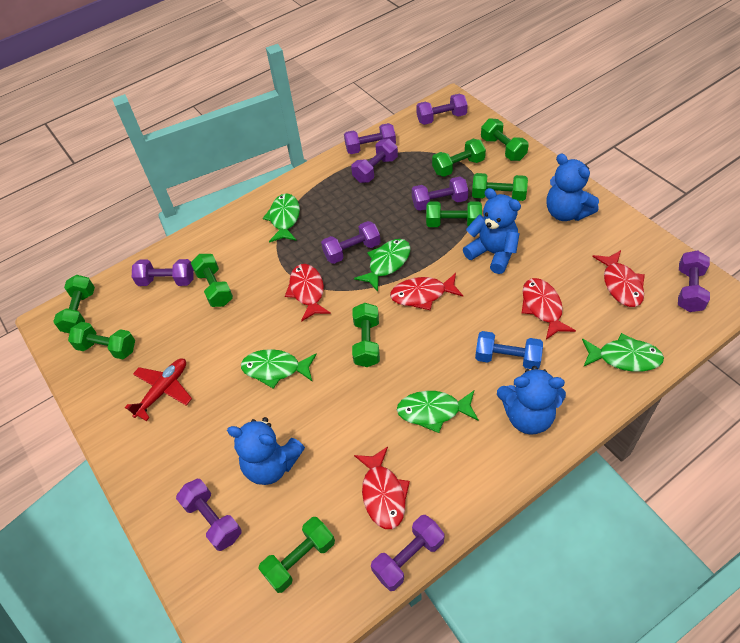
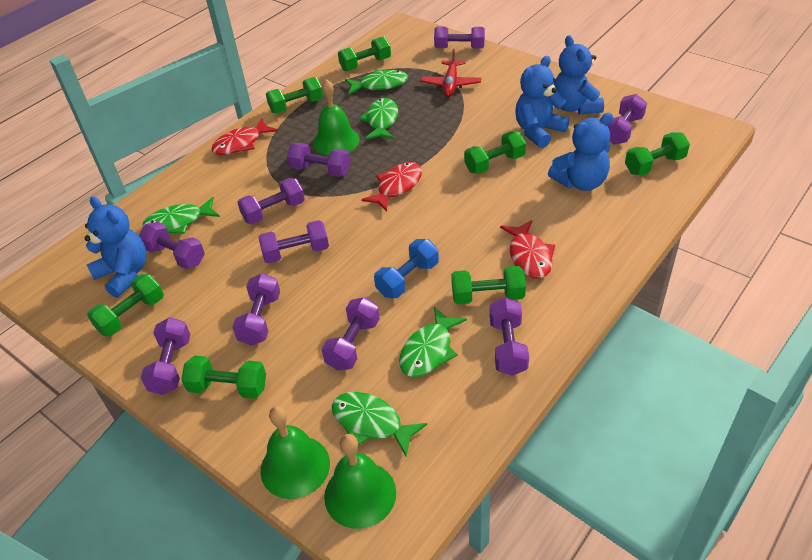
green bell: none = 0 -> [261,406,330,499] [313,79,360,156] [324,434,396,529] = 3
green dumbbell: [53,275,95,333] [68,322,135,359] [191,254,233,307] [258,517,335,593] [352,303,380,367] [426,202,482,227] [432,139,486,177] [472,173,528,201] [481,118,529,161] = 9 -> [87,274,164,336] [181,356,266,399] [266,77,323,113] [338,36,391,71] [451,266,526,305] [464,132,526,174] [625,132,690,175] = 7
purple dumbbell: [132,259,194,286] [176,479,242,551] [321,221,380,264] [344,123,396,154] [351,139,398,183] [371,515,445,591] [412,177,468,211] [416,94,468,125] [678,250,710,312] = 9 -> [139,222,205,269] [141,317,191,395] [232,273,280,346] [237,178,305,225] [258,220,329,263] [287,143,350,177] [322,297,380,371] [434,27,485,49] [490,298,529,376] [608,94,647,145] = 10
red fish: [285,264,331,322] [354,446,410,529] [390,273,463,310] [522,278,576,340] [592,250,645,307] = 5 -> [211,118,278,155] [361,162,422,211] [500,220,555,279] = 3

